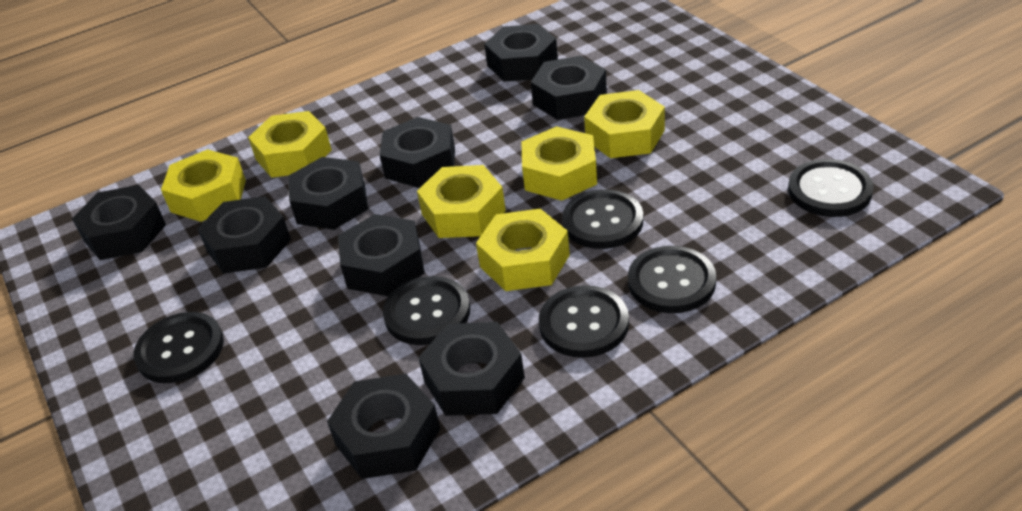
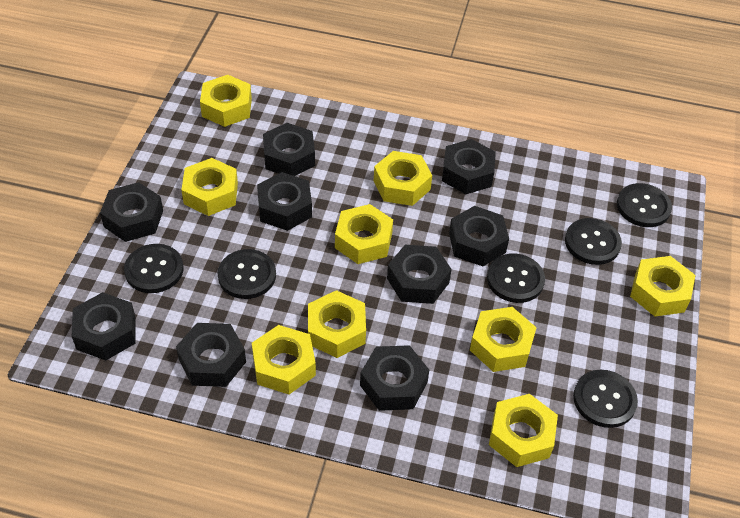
yellow nut: [161,149,246,222] [248,111,332,178] [417,165,506,238] [476,209,570,291] [521,126,597,201] [584,90,665,158] = 6 -> [181,158,238,216] [200,75,252,127] [252,325,316,394] [308,290,366,358] [335,204,393,264] [374,151,432,206] [470,307,537,372] [489,394,558,467] [630,256,695,317] = 9

